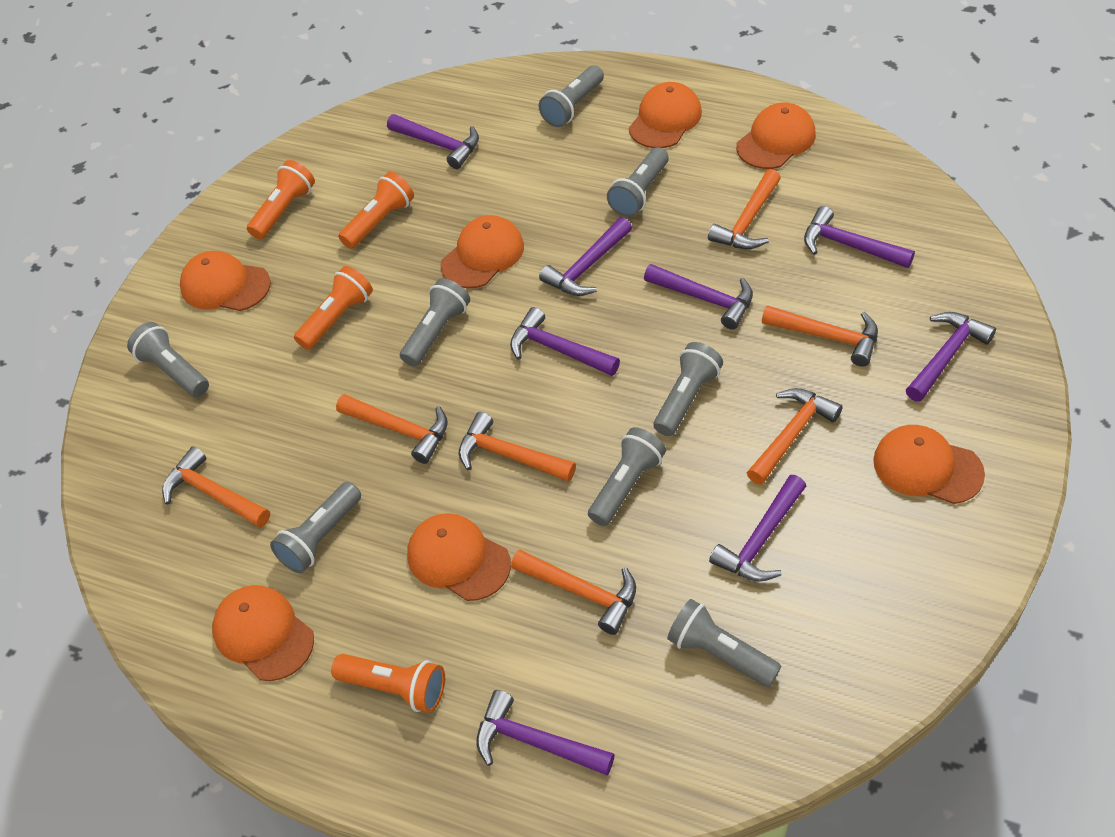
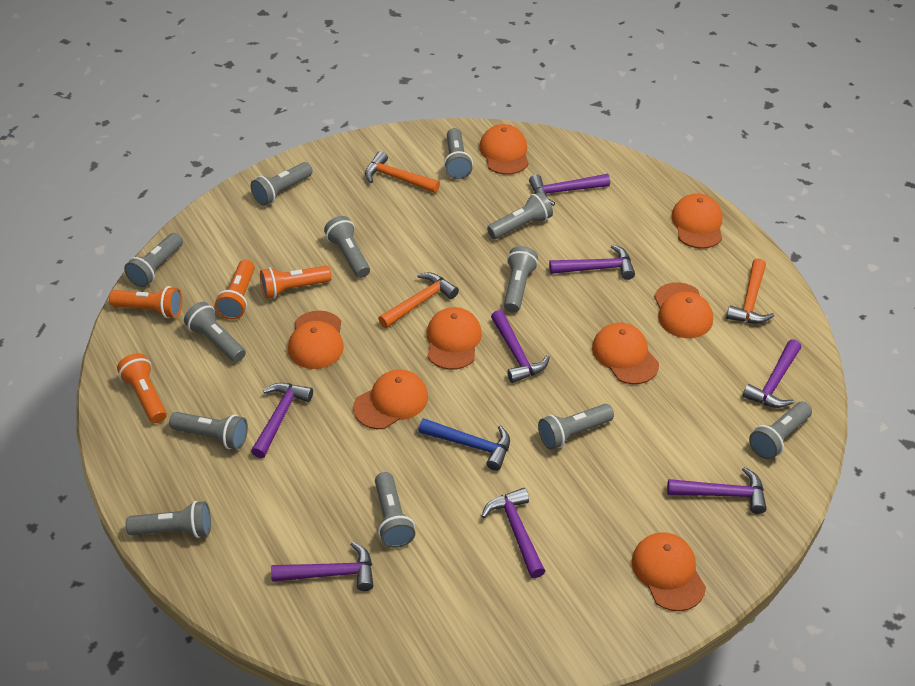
blue hammer: none = 0 -> [418,418,510,471] = 1
grey flashlight: [127,322,209,397] [270,482,361,573] [400,278,470,367] [538,65,604,127] [588,427,666,526] [607,147,669,217] [653,342,723,436] [667,599,781,687] = 8 -> [124,233,183,287] [126,501,211,538] [169,412,248,449] [184,302,246,362] [250,162,313,206] [324,216,370,278] [375,472,415,548] [444,128,473,179] [487,192,553,239] [504,246,538,313] [538,404,614,450] [749,402,812,460] = 12
orange cap: [180,251,271,311] [212,585,314,681] [407,513,511,601] [440,215,524,288] [629,82,702,148] [736,103,816,169] [873,425,985,504] = 7 -> [288,310,344,369] [353,370,428,429] [427,307,482,370] [479,124,529,175] [592,323,659,384] [632,532,706,611] [654,282,713,338] [671,193,722,249] = 8
orange hammer: [162,446,270,528] [336,394,448,464] [459,412,576,482] [511,549,636,635] [708,169,781,249] [747,388,843,485] [762,305,878,367] = 7 -> [365,151,440,193] [378,273,459,328] [726,258,774,324] = 3

